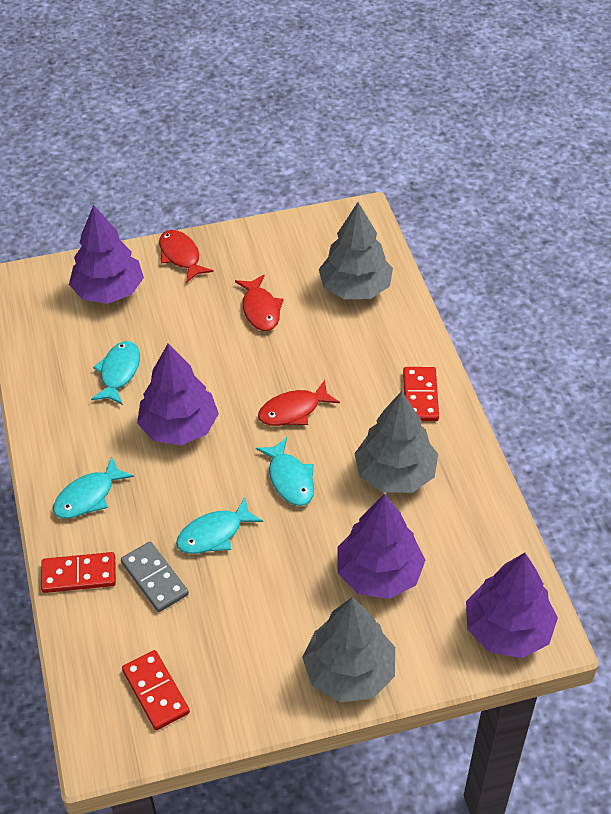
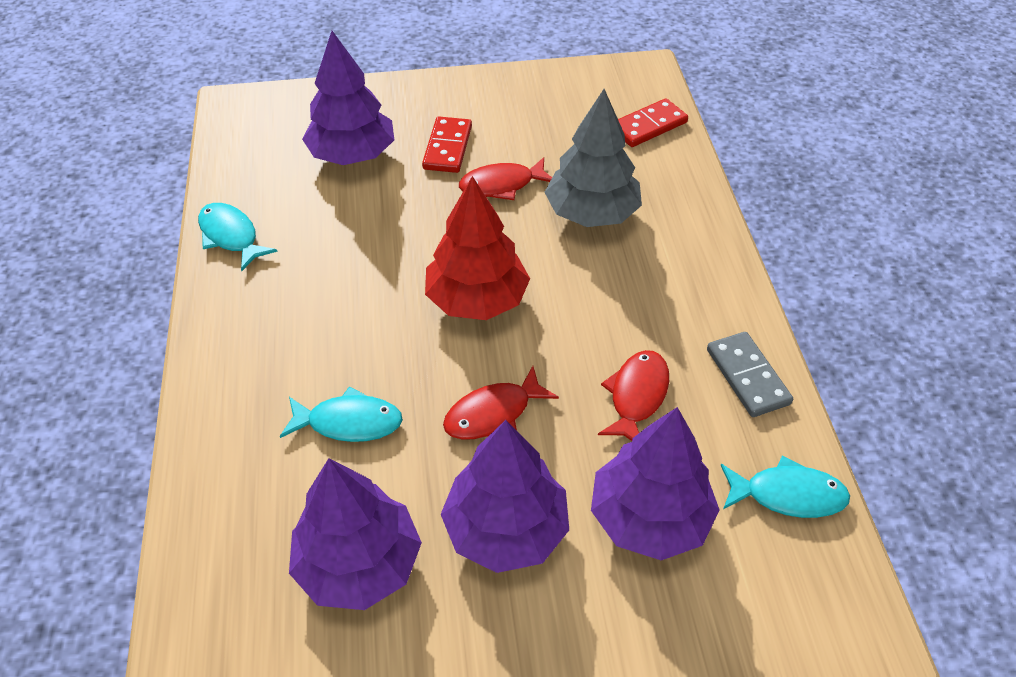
grey tree: [302,597,395,702] [319,202,393,299] [354,391,438,493] = 3 -> [544,89,642,227] = 1
red domino: [41,552,116,593] [122,650,190,730] [403,367,439,421] = 3 -> [422,117,472,173] [618,98,688,147] = 2
red tree: none = 0 -> [425,176,530,320] = 1
turquoise fish: [53,457,134,519] [91,341,140,405] [176,497,263,554] [256,437,314,506] = 4 -> [198,203,278,271] [280,386,403,442] [721,455,850,518] = 3

